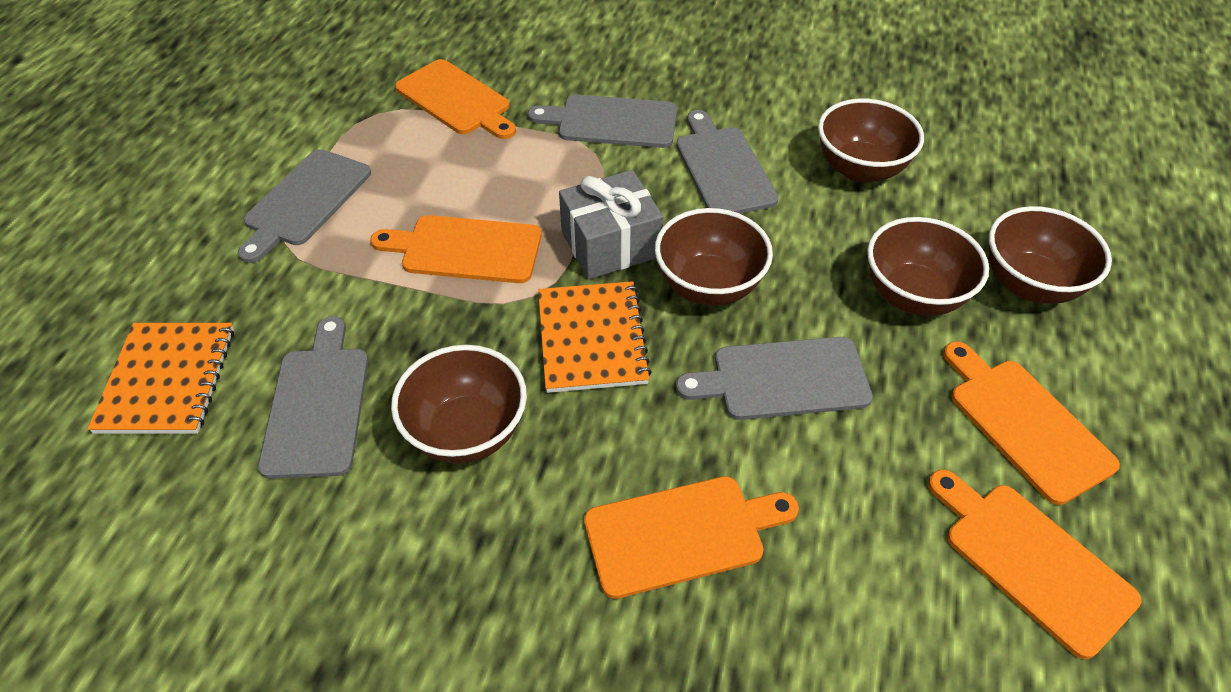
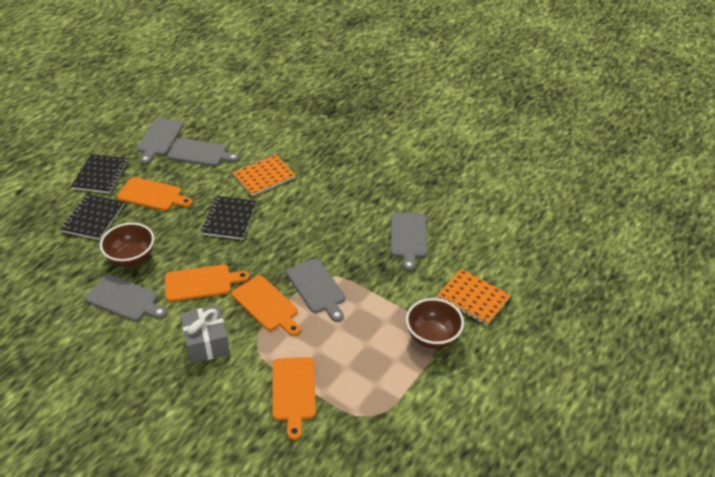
black notebook: none = 0 -> [60,194,125,240] [71,154,128,193] [201,196,256,240] = 3
brown bowl: [391,345,527,464] [655,208,773,306] [818,99,924,183] [867,217,989,316] [989,206,1112,304] = 5 -> [100,223,154,267] [406,298,464,349] = 2
orange cutting board: [370,215,541,283] [395,59,516,139] [584,476,799,599] [928,469,1142,659] [943,341,1120,505] = 5 -> [117,177,193,211] [165,265,249,302] [232,275,301,336] [272,357,316,440] = 4

